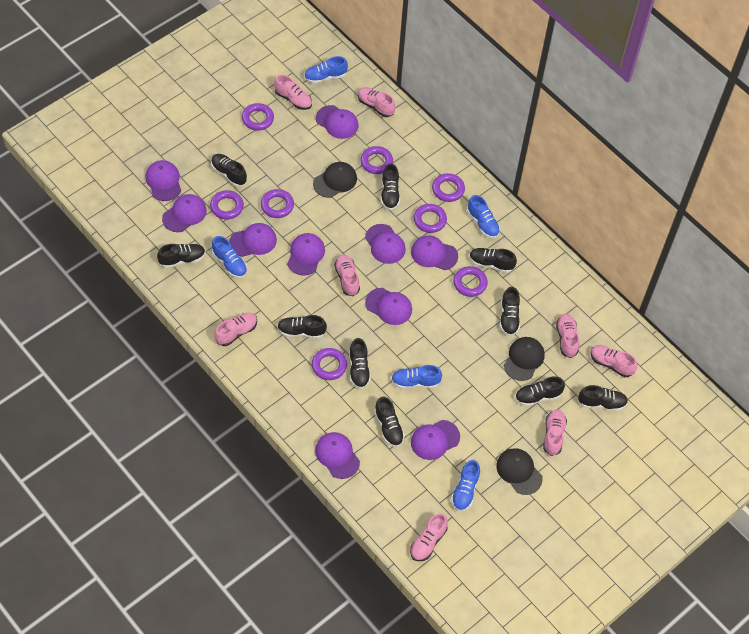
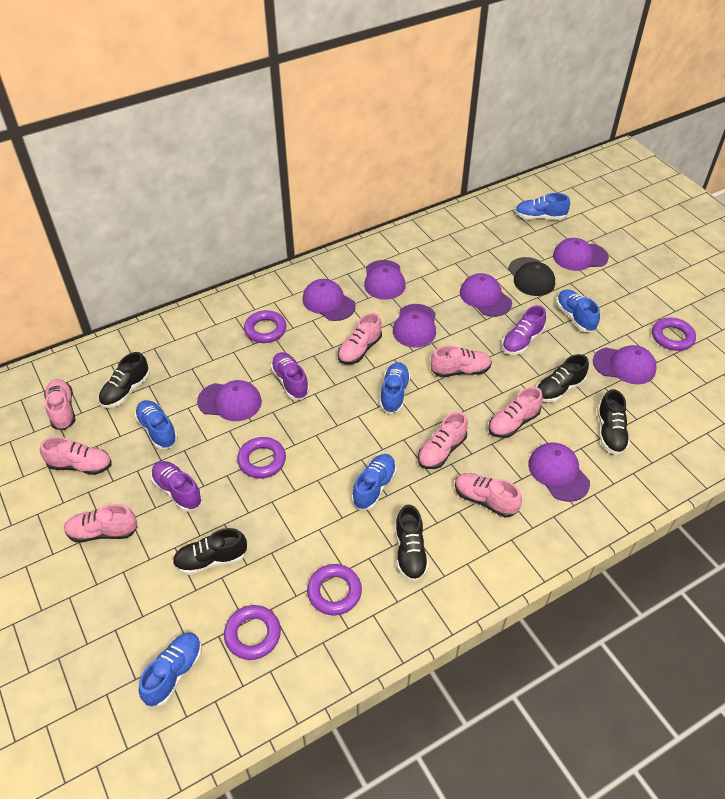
black cap: [313,162,357,198] [497,448,543,495] [504,337,545,381] = 3 -> [508,257,555,296] = 1
black shoe: [157,244,205,268] [211,154,247,187] [277,315,327,338] [349,338,371,389] [374,397,405,447] [381,163,400,210] [469,248,517,273] [500,287,520,336] [515,376,565,406] [578,385,628,411] = 10 -> [99,352,150,408] [172,528,247,575] [395,505,429,582] [537,354,589,403] [597,389,630,455] = 5
blue shoe: [212,236,247,278] [304,56,348,84] [391,365,442,389] [451,460,480,511] [467,195,500,238] = 5 -> [134,400,178,449] [139,632,202,707] [352,454,397,510] [380,362,411,414] [515,193,570,220] [556,289,600,332] = 6
purple cap: [145,160,181,201] [162,194,207,232] [229,223,277,257] [287,233,325,276] [315,432,360,479] [316,105,358,139] [365,224,406,264] [365,288,412,325] [411,235,458,270] [411,420,460,460] = 10 -> [197,380,262,421] [302,279,356,321] [364,260,406,300] [393,304,436,347] [460,273,512,317] [528,442,590,502] [553,238,609,271] [593,345,657,384] = 8
purple ring: [210,190,244,219] [242,103,274,131] [261,189,294,218] [312,348,347,380] [360,146,393,174] [414,204,447,233] [432,173,465,202] [453,266,488,297] = 8 -> [224,605,281,660] [237,437,286,478] [244,310,287,343] [307,564,362,615] [652,318,696,351] = 5
purple shoe: none = 0 -> [151,461,202,512] [271,352,309,400] [502,305,546,355] = 3

